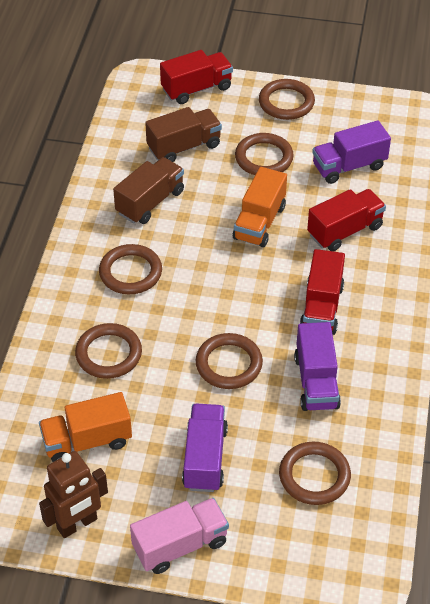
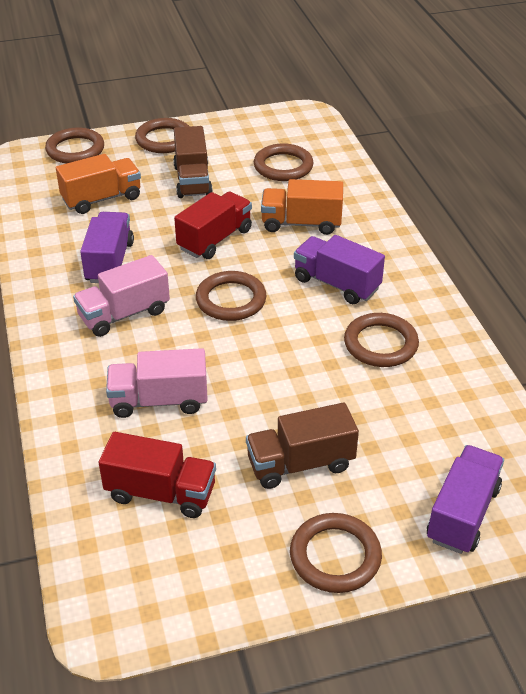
brown robot: [39,451,108,538] = 1 -> none = 0
pink truck: [130,498,229,574] = 1 -> [73,255,170,337] [106,348,208,418] = 2
red truck: [160,50,233,104] [300,249,345,335] [307,189,386,251] = 3 -> [99,432,216,518] [174,192,252,259] = 2

